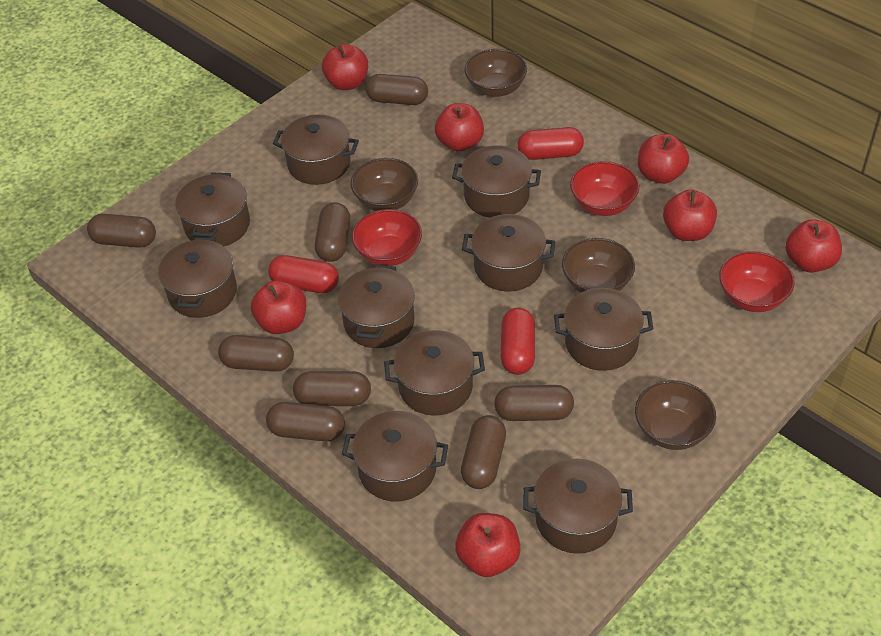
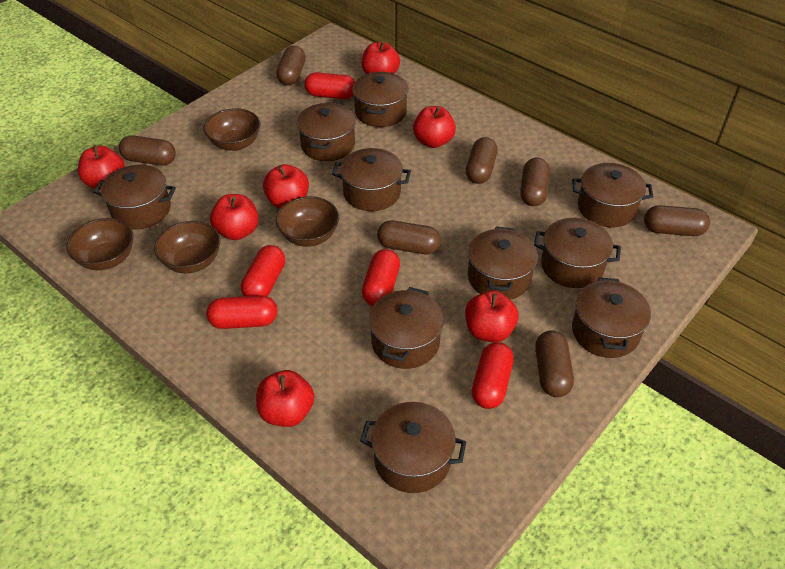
brown capsule: [87,214,156,248] [218,335,294,372] [266,402,345,441] [293,371,371,406] [315,202,350,262] [365,74,428,105] [461,415,506,489] [494,385,574,421] = 8 -> [119,135,176,166] [276,46,306,85] [377,220,441,254] [466,137,498,184] [520,158,550,206] [535,330,574,397] [644,205,710,236] = 7
red bowl: [352,209,422,266] [570,161,639,216] [719,251,795,312] = 3 -> none = 0
red capsule: [268,255,339,293] [501,308,535,375] [517,127,584,160] = 3 -> [206,295,278,329] [241,245,285,296] [304,72,355,99] [362,249,400,306] [472,342,514,409] = 5

